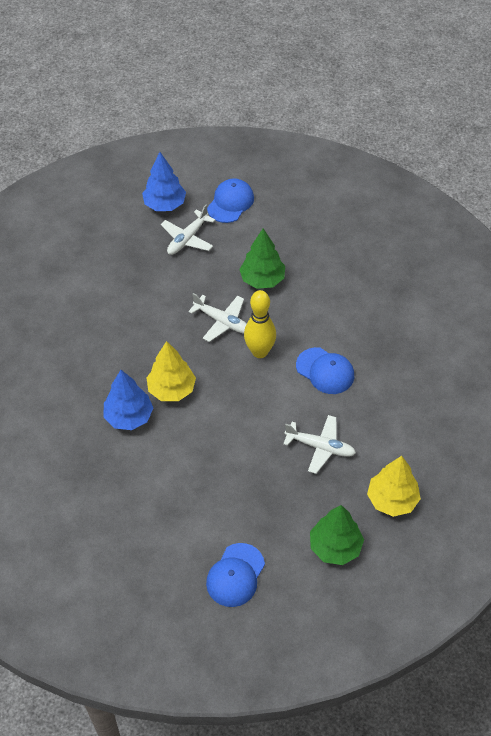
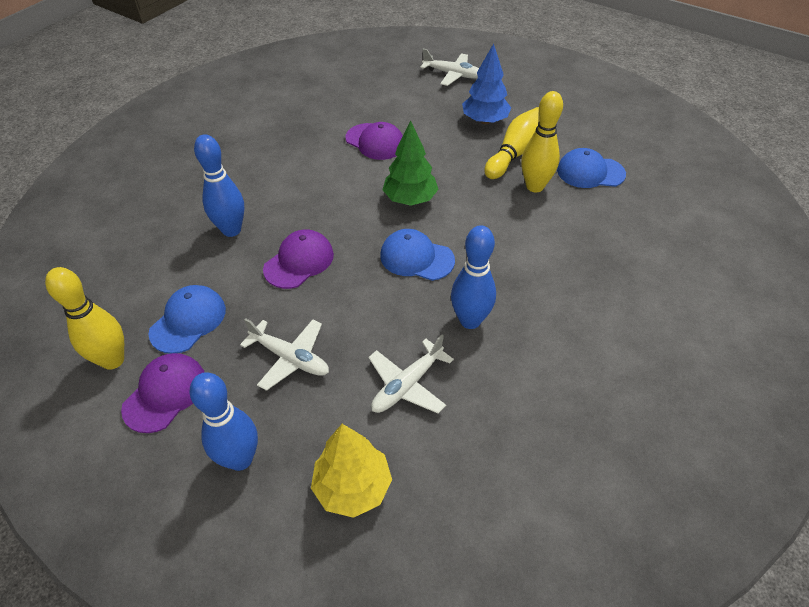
blue bowling pin: none = 0 -> [189,372,258,471] [194,134,244,237] [451,226,496,329] = 3
blue tree: [103,370,153,430] [142,152,186,211] = 2 -> [462,43,511,124] = 1
green tree: [239,229,285,289] [310,505,364,565] = 2 -> [383,120,439,206] = 1
purple cap: none = 0 -> [121,353,205,433] [263,229,334,289] [345,122,403,160] = 3
yellow bowling pin: [244,290,276,358] = 1 -> [45,267,124,370] [485,107,539,179] [521,91,563,192] = 3
yellow tree: [146,341,196,401] [367,456,421,517] = 2 -> [311,424,392,518] = 1

